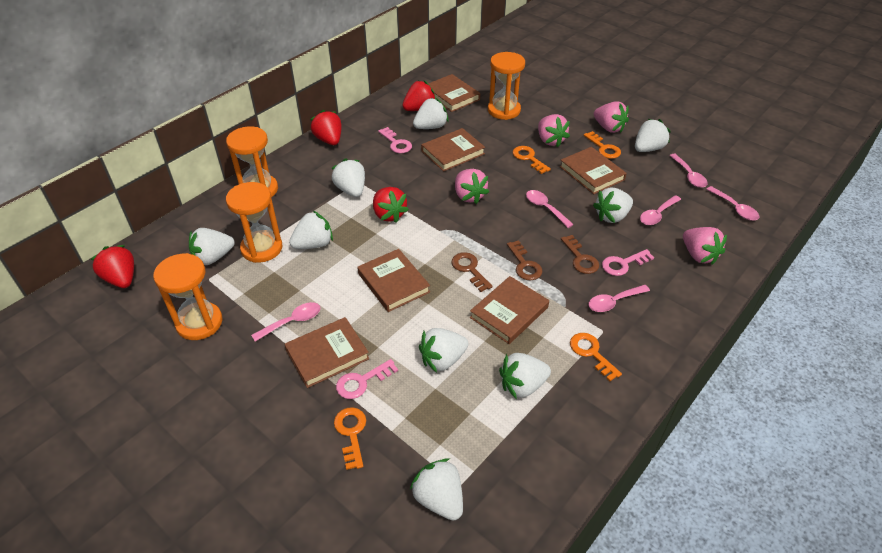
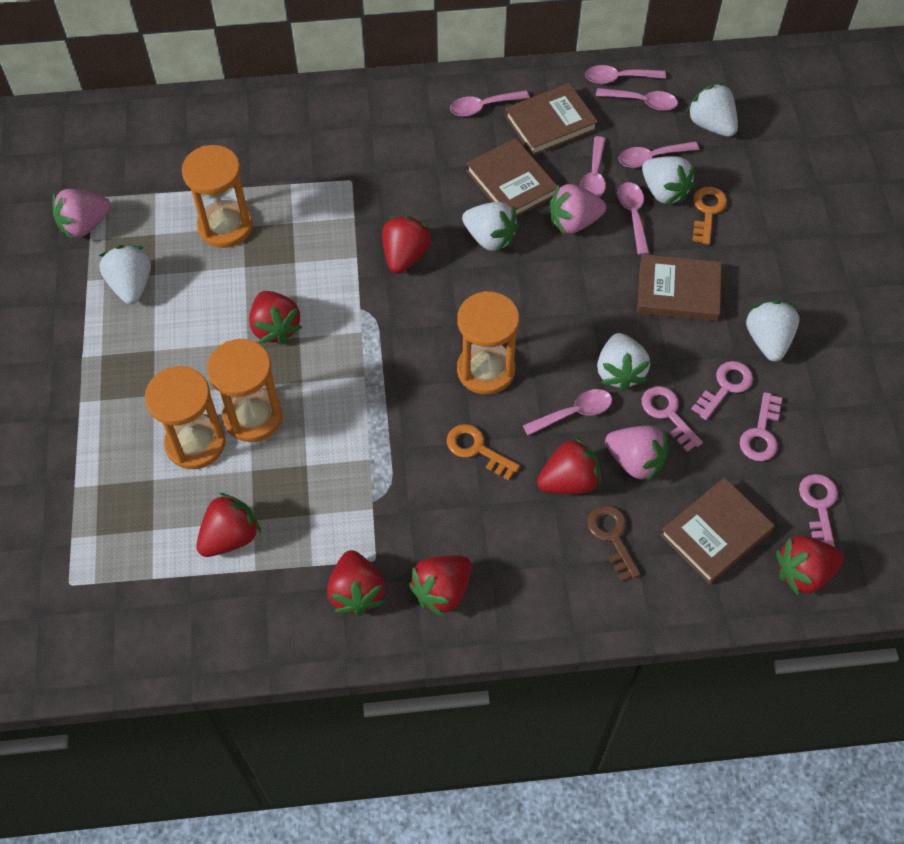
brown book: [284,317,369,388] [357,249,430,312] [421,128,485,172] [428,74,480,112] [470,276,549,344] [560,147,627,194] = 6 -> [466,138,557,217] [505,83,598,156] [637,254,721,321] [660,478,775,584] = 4
brown key: [451,252,493,292] [507,240,543,280] [561,235,599,274] = 3 -> [587,505,640,581] = 1
orange key: [334,407,366,470] [513,146,551,174] [570,333,622,381] [584,131,621,159] = 4 -> [447,424,520,480] [692,187,727,245] = 2
pink key: [336,359,398,399] [378,127,412,153] [602,249,654,276] = 3 -> [642,386,703,452] [692,361,753,420] [740,392,782,461] [799,474,838,547] = 4
pink spoon: [251,302,320,341] [526,190,574,228] [589,285,650,312] [640,195,681,225] [669,154,708,188] [706,186,759,221] = 6 -> [450,90,529,116] [523,389,612,436] [580,136,606,198] [585,65,666,84] [596,88,678,111] [618,182,649,255] [619,141,699,168] = 7
pink strawberry: [455,169,489,204] [538,114,570,147] [594,101,629,133] [683,227,727,265] = 4 -> [52,189,111,239] [549,184,606,234] [605,426,669,483] = 3
red strawberry: [90,245,134,288] [310,110,341,145] [373,187,409,223] [402,81,436,111] = 4 -> [196,493,261,557] [249,291,302,345] [327,550,385,616] [382,216,431,274] [408,555,472,617] [537,437,601,494] [776,536,844,595] = 7
white strawberry: [189,228,235,265] [289,210,333,249] [331,158,365,197] [410,458,463,521] [413,98,449,129] [419,328,468,373] [499,353,551,399] [593,187,633,223] [635,119,671,152] = 9 -> [99,245,151,304] [462,202,519,253] [597,333,650,391] [642,156,695,205] [686,82,738,137] [746,301,800,361] = 6

